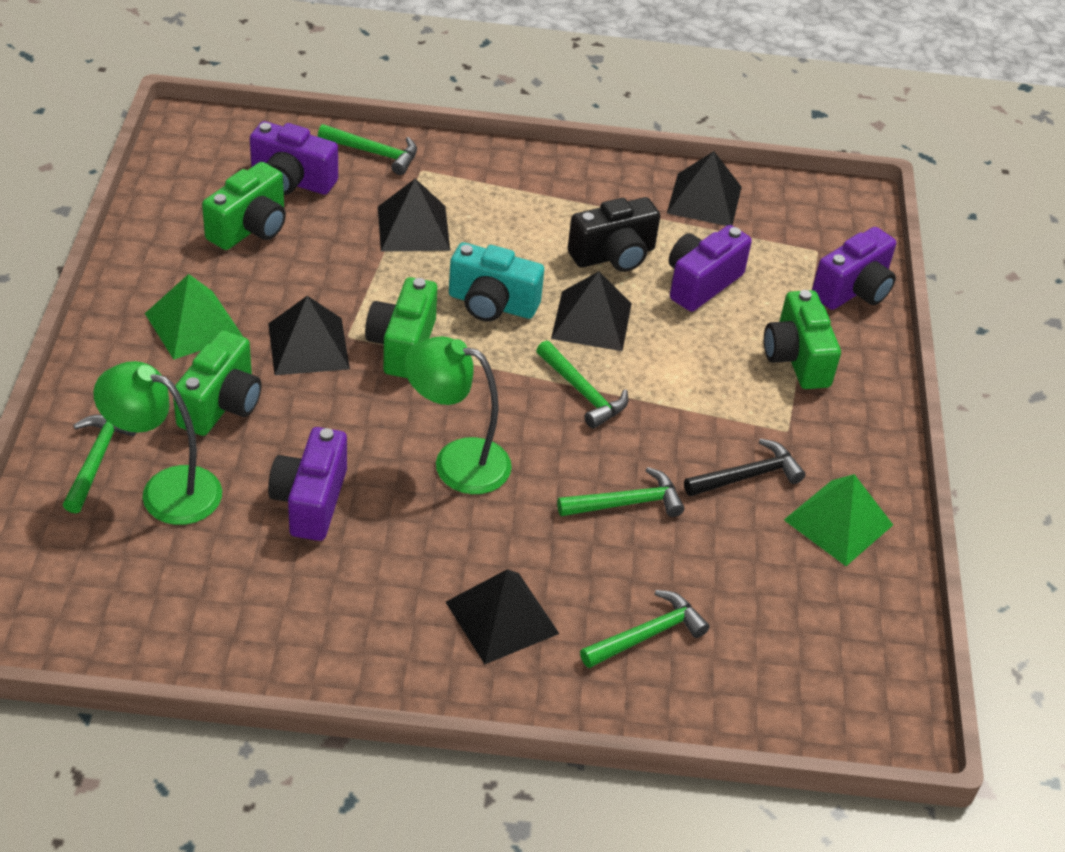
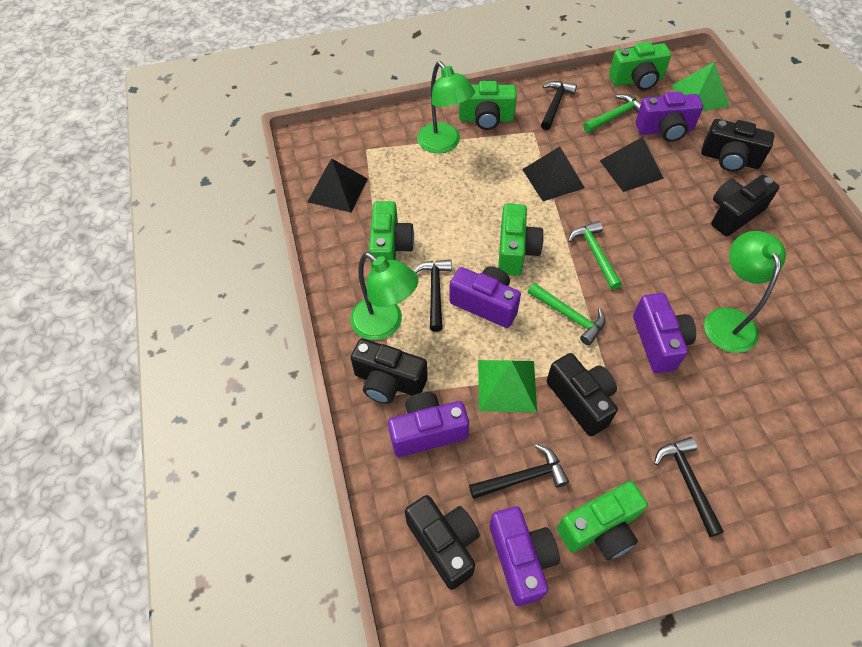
black camera: [568,197,660,272] = 1 -> [351,338,428,404] [405,495,480,590] [547,353,618,436] [701,119,774,172] [711,175,779,236] = 5
black hammer: [684,439,806,497] = 1 -> [414,259,452,332] [469,444,569,499] [541,81,577,130] [654,437,724,537] = 4
black pyramid: [268,296,350,375] [378,179,450,252] [446,569,559,664] [551,271,632,351] [667,151,742,226] = 5 -> [307,159,368,213] [522,146,585,201] [600,137,664,192] = 3
green camera: [173,330,261,436] [202,162,286,250] [365,277,437,378] [764,290,841,389] = 4 -> [369,201,414,268] [459,81,517,130] [498,203,544,276] [557,481,648,560] [609,42,671,90] = 5
green hammer: [63,414,137,513] [318,124,417,175] [536,341,628,429] [557,467,685,517] [580,590,710,668] = 5 -> [528,283,606,345] [568,221,622,290] [584,94,641,133] = 3
green lamp: [93,361,222,525] [404,336,512,494] = 2 -> [350,252,418,340] [417,61,475,153] [704,231,786,353] = 3
purple camera: [250,121,338,195] [268,427,347,541] [669,225,752,312] [812,227,896,310] = 4 -> [388,392,469,457] [449,266,521,328] [489,506,560,606] [633,293,696,373] [636,92,703,142] = 5
turquoise camera: [449,242,544,322] = 1 -> none = 0

